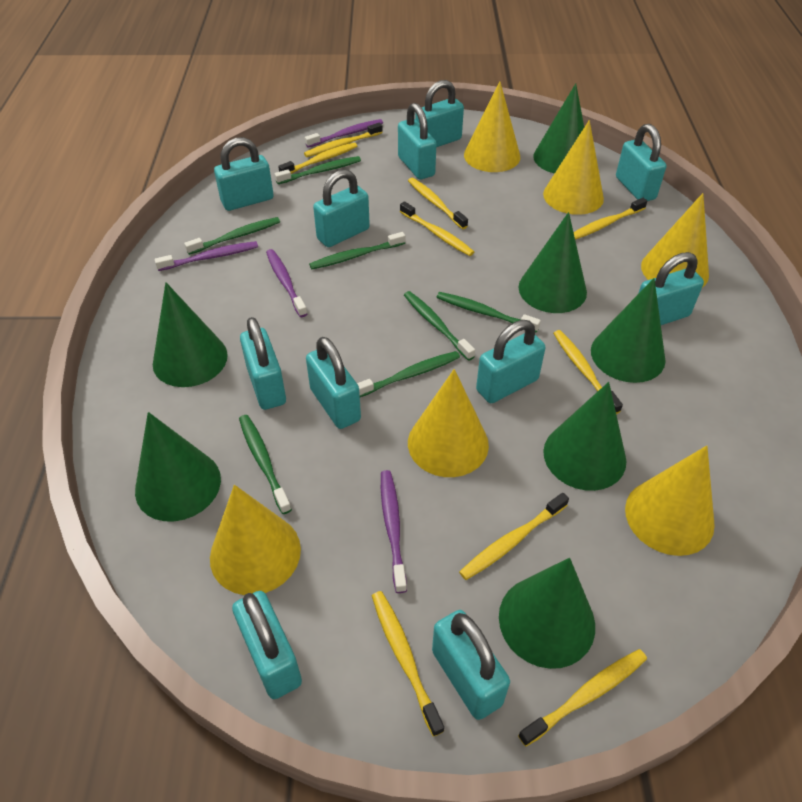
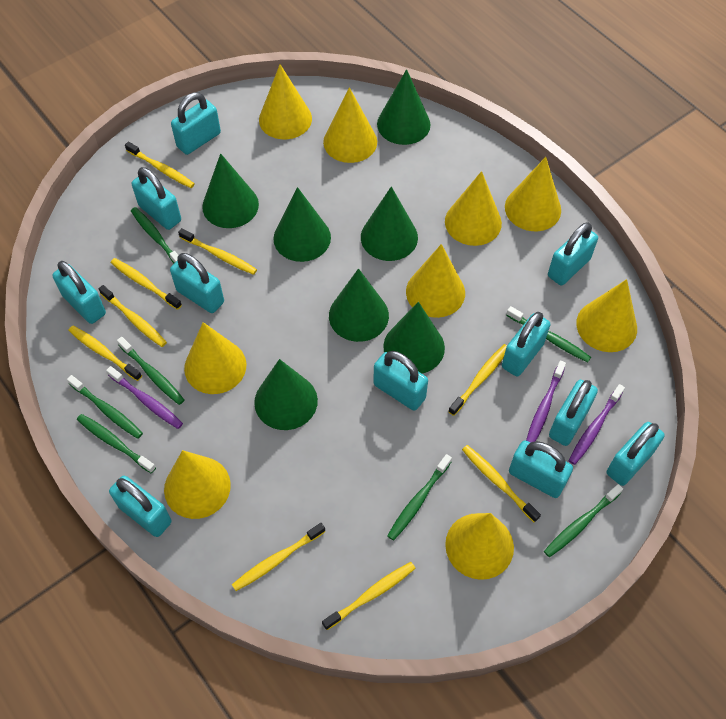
purple toothbrush: [155,241,258,271] [266,249,307,317] [305,119,383,148] [381,470,407,593] = 4 -> [106,366,183,429] [526,360,566,443] [568,384,625,465] = 3
yellow cone: [210,485,301,595] [408,369,489,477] [464,81,520,172] [543,120,604,215] [625,446,715,556] [641,193,709,287] = 6 -> [164,450,231,519] [184,322,246,394] [259,64,312,139] [323,87,377,163] [406,244,465,318] [445,171,502,246] [445,513,514,580] [505,157,561,231] [576,279,637,352] = 9

